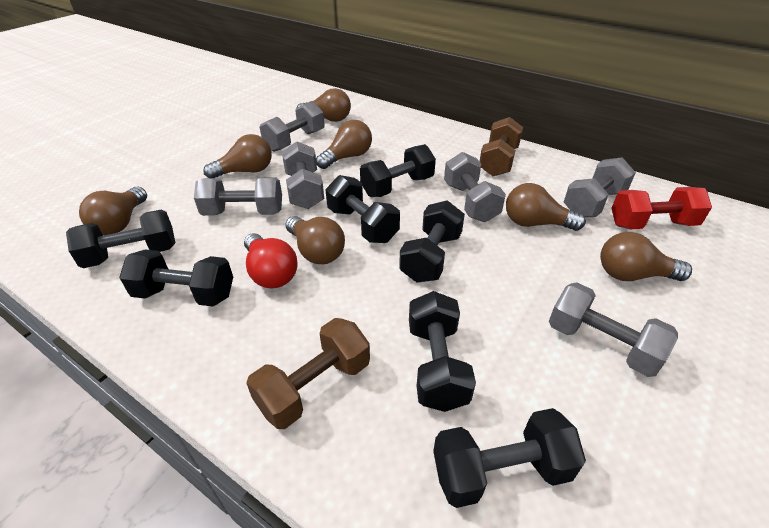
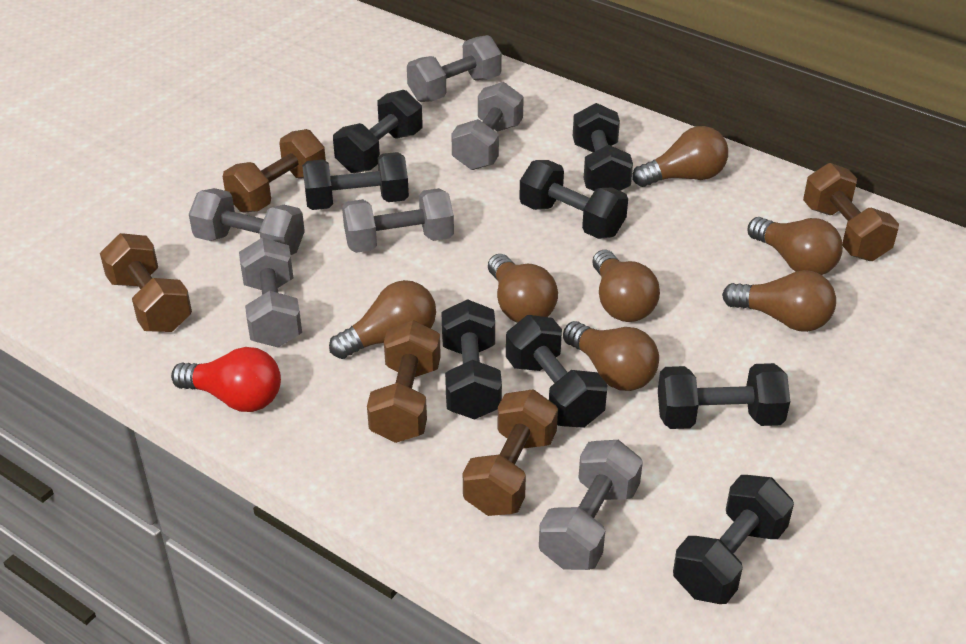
black dumbbell: [66,210,175,268] [119,250,233,306] [326,175,400,243] [360,144,436,197] [399,200,465,283] [409,291,476,412] [433,408,586,508] = 7 -> [302,152,409,210] [333,90,423,173] [441,299,502,420] [506,315,608,428] [519,160,628,239] [573,103,633,191] [658,363,790,429] [673,475,794,604] = 8
brown dumbbell: [246,318,370,429] [479,117,523,176] = 2 -> [100,233,192,332] [223,129,326,212] [367,320,441,443] [463,389,558,516] [803,163,899,261] = 5
red dumbbell: [611,187,712,229] = 1 -> none = 0

